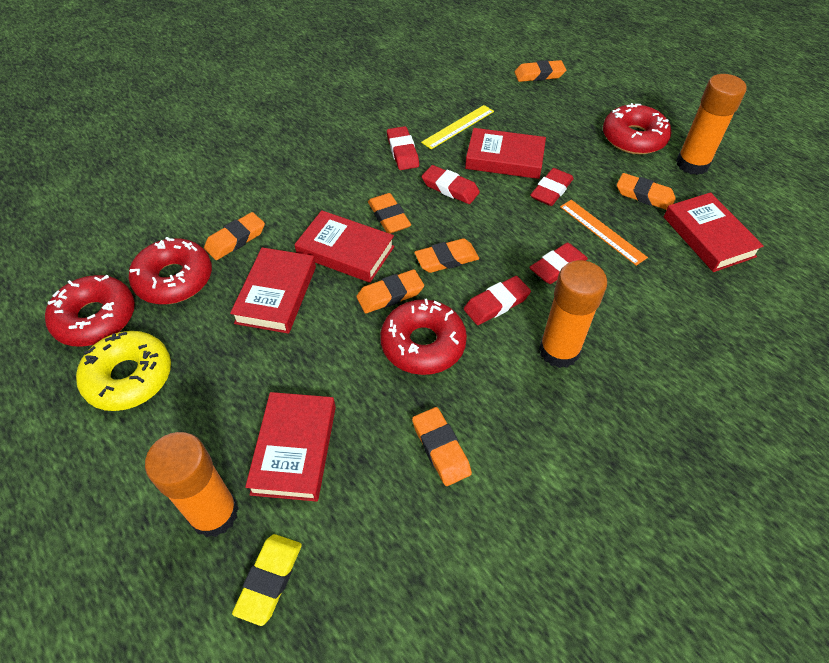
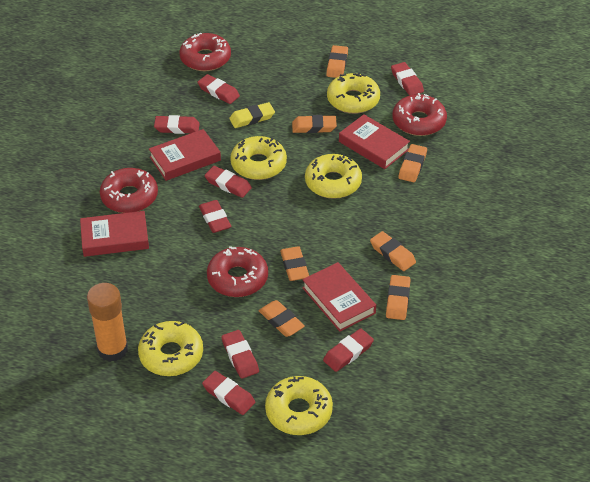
orange glue stick: [145,432,239,537] [539,260,607,368] [676,74,747,175] = 3 -> [87,283,128,362] = 1
orange ruler: [560,200,648,266] = 1 -> none = 0
red book: [230,247,316,334] [245,392,336,502] [294,210,394,283] [465,128,546,179] [664,192,764,272] = 5 -> [80,211,149,257] [149,129,221,181] [302,262,376,332] [339,114,410,169] = 4
red eraser: [387,126,419,170] [422,165,480,204] [464,276,531,325] [529,243,588,284] [530,168,574,206] = 5 -> [154,115,200,134] [197,74,240,104] [199,200,231,233] [202,371,255,415] [205,166,252,198] [221,330,259,379] [323,329,374,372] [391,62,424,96] = 8
yellow donut: [76,331,171,411] = 1 -> [138,321,203,376] [230,136,287,180] [265,376,333,435] [305,154,362,199] [327,73,380,114] = 5
yellow ruler: [421,105,494,149] = 1 -> none = 0

